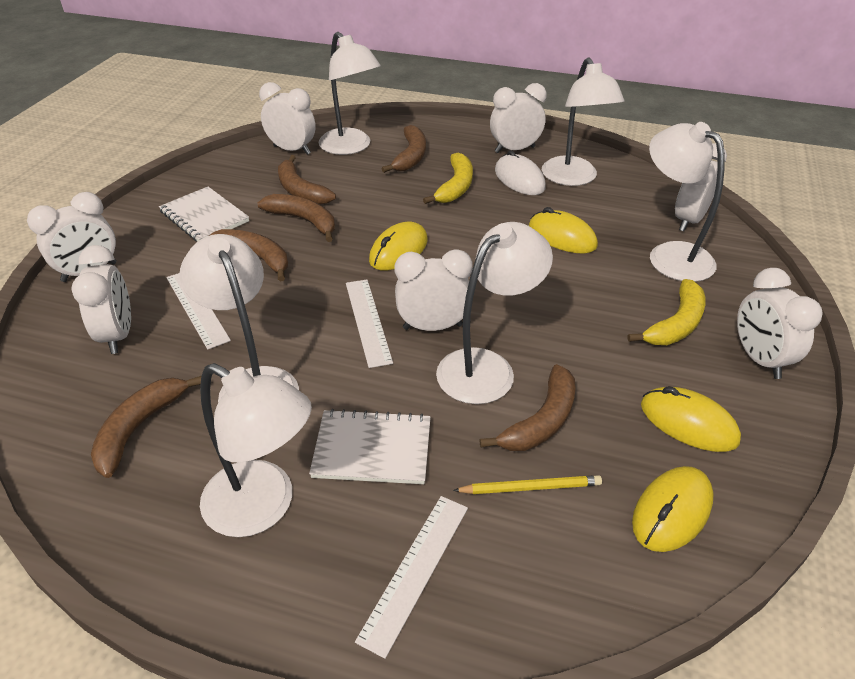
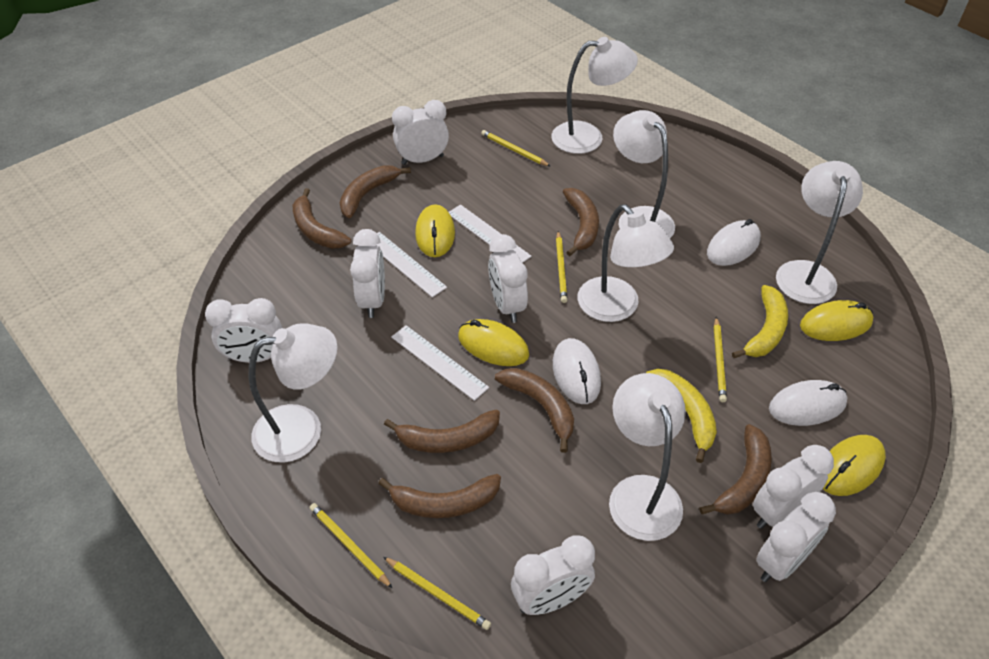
brown banana: [91,376,201,478] [209,229,288,281] [257,194,335,242] [278,155,336,205] [381,125,426,173] [480,364,576,451] = 6 -> [293,188,351,249] [340,165,411,218] [378,474,501,518] [384,410,500,453] [495,368,574,453] [563,188,599,256] [699,424,772,514] = 7
white mouse: [495,150,546,195] = 1 -> [553,338,601,404] [707,219,761,266] [769,380,848,426] = 3
white notebook: [159,187,249,242] [309,409,431,484] = 2 -> none = 0
yellow pencil: [453,475,602,494] = 1 -> [310,503,393,589] [383,557,491,630] [481,130,550,166] [556,231,567,303] [714,317,727,402] = 5

